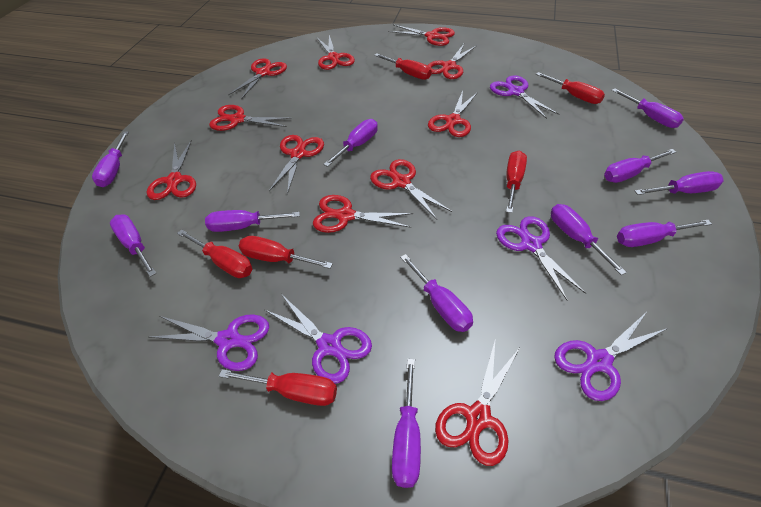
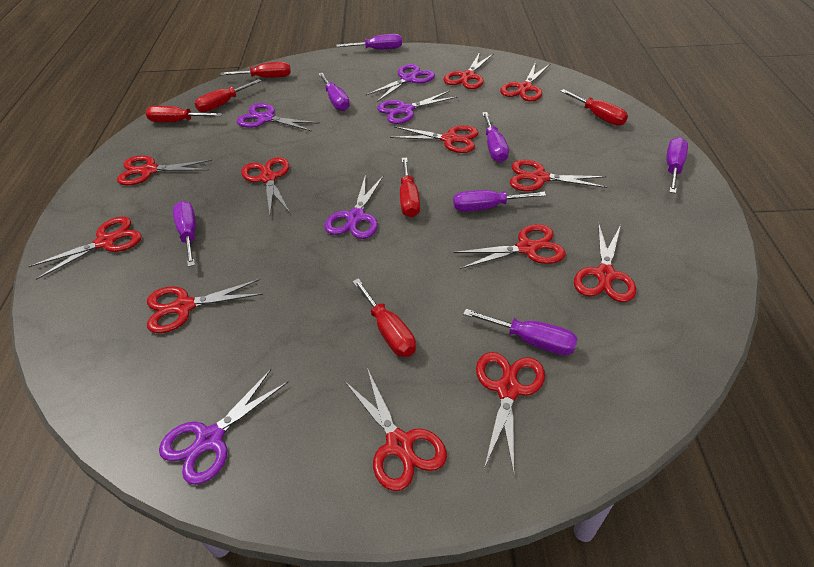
purple screwdriver: [92,131,129,187] [110,214,156,277] [205,210,300,232] [323,119,378,167] [392,359,421,488] [400,254,473,332] [551,204,627,275] [604,149,676,183] [612,88,684,128] [617,220,712,247] [635,171,724,195] = 11 -> [173,201,196,267] [318,73,350,111] [336,34,402,49] [453,190,546,212] [463,309,578,355] [482,112,509,162] [666,137,688,193] = 7
red scissors: [147,140,196,200] [209,105,292,131] [228,58,287,99] [269,135,324,195] [313,195,413,233] [316,35,355,70] [370,159,452,220] [388,25,455,46] [427,44,477,79] [428,91,478,137] [435,338,519,466] = 11 -> [29,217,142,280] [117,155,212,185] [147,279,263,333] [241,157,290,215] [344,368,447,491] [390,125,479,153] [444,52,494,89] [454,224,566,269] [476,352,545,473] [500,62,550,101] [510,160,608,191] [574,222,636,302] = 12

